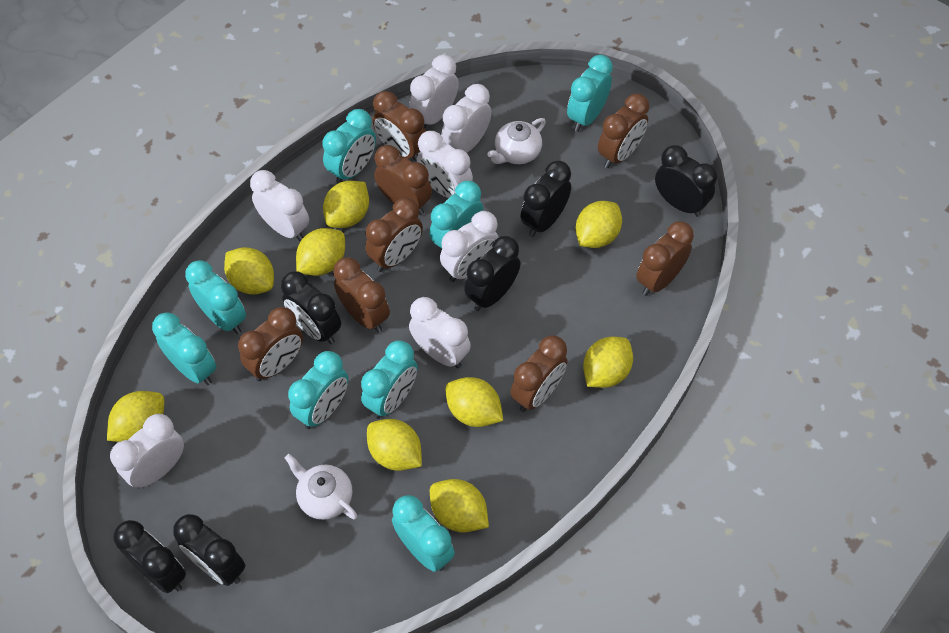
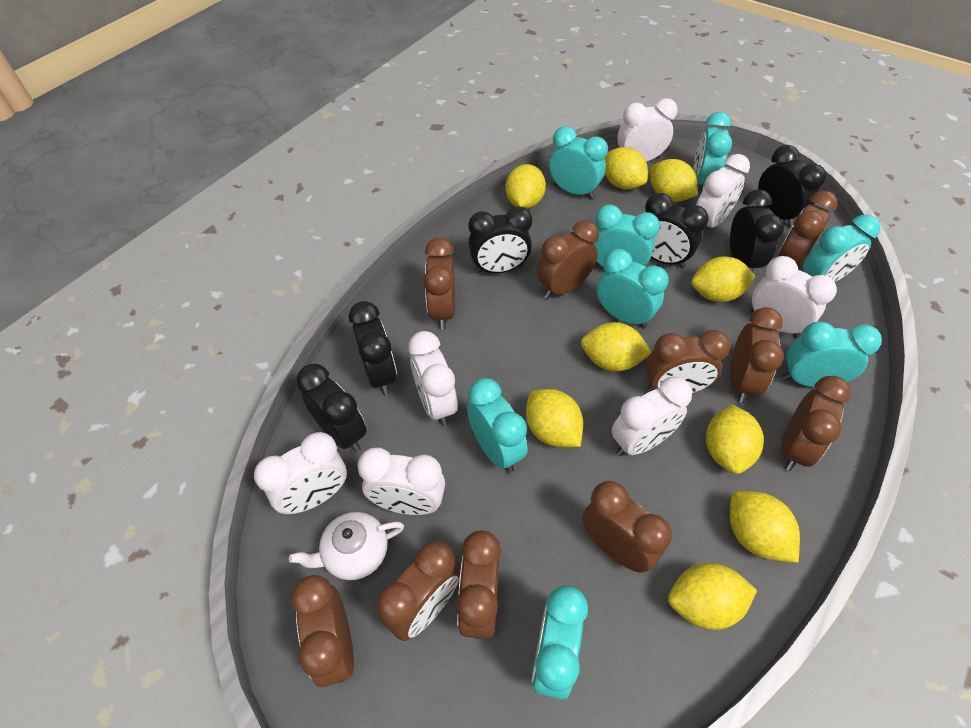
brown clock: [238,307,303,381] [333,257,390,333] [365,198,423,272] [373,91,426,162] [374,145,432,215] [510,335,567,412] [598,93,649,168] [636,221,694,296] = 8 -> [291,575,354,687] [377,541,460,641] [424,238,455,329] [456,530,501,639] [537,220,599,299] [582,481,672,573] [646,330,731,393] [730,307,784,403] [778,191,838,268] [781,376,851,471] = 10
white teapot: [285,454,358,520] [487,118,546,164] = 2 -> [289,512,404,580] = 1

